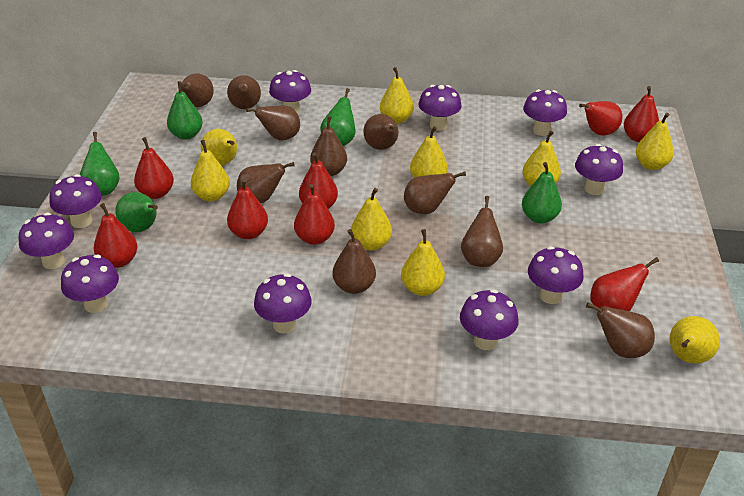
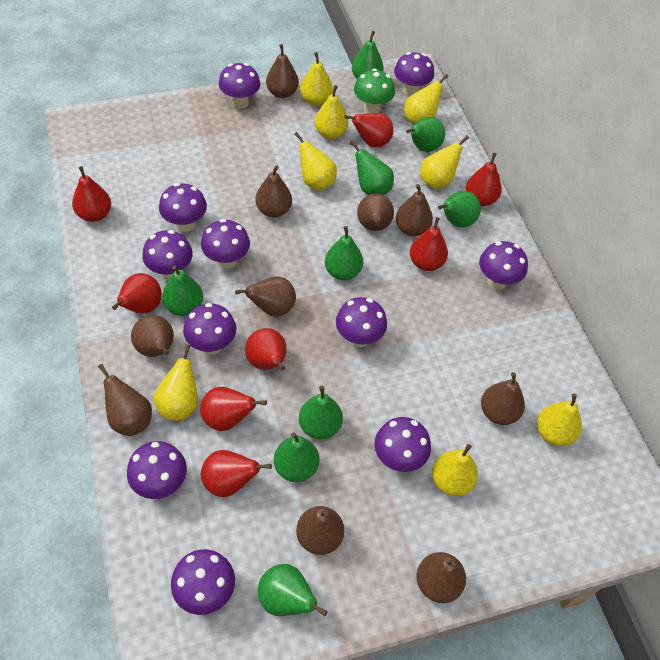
green mushroom: none = 0 -> [354,69,395,113] = 1
green pear: [80,132,120,196] [115,192,158,232] [167,81,203,140] [320,88,356,146] [522,162,562,223] = 5 -> [162,265,203,316] [258,564,328,616] [274,432,319,482] [299,386,343,440] [325,226,363,280] [350,141,394,195] [352,31,384,79] [406,117,445,152] [438,191,481,228] = 9
purple mushroom: [19,213,74,269] [49,174,102,228] [61,255,119,313] [254,273,312,334] [269,70,311,114] [419,85,462,131] [460,289,519,350] [523,89,567,136] [528,246,584,304] [575,144,623,195] = 10 -> [127,441,187,499] [142,230,193,280] [159,183,207,232] [171,549,235,615] [183,303,236,354] [201,219,250,269] [219,63,260,108] [336,297,387,348] [374,417,431,472] [394,52,434,96] [479,241,528,290] = 11
yellow pear: [191,140,230,201] [201,129,237,165] [351,188,392,251] [380,67,414,124] [401,229,445,296] [410,126,448,178] [523,130,561,187] [636,113,674,170] [669,316,720,363] = 9 -> [154,344,198,421] [294,132,337,191] [300,52,333,106] [315,85,348,139] [404,74,448,124] [420,135,469,189] [432,444,478,496] [537,393,582,446] = 8

